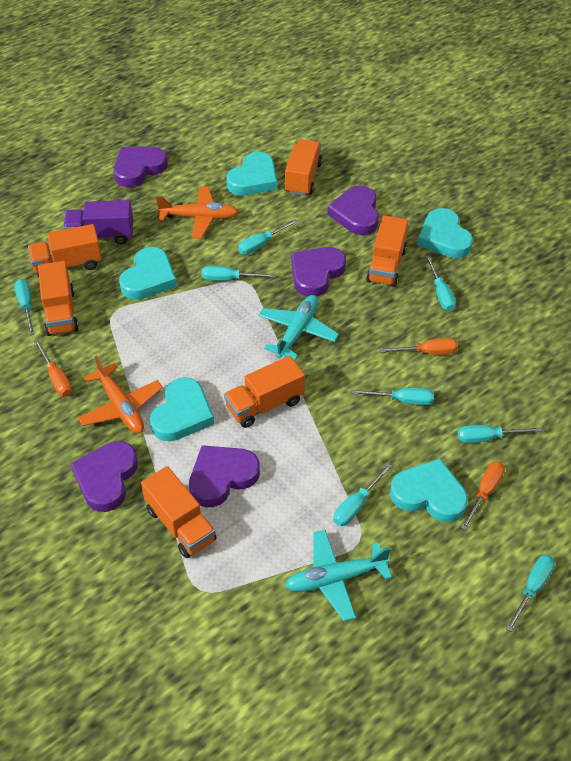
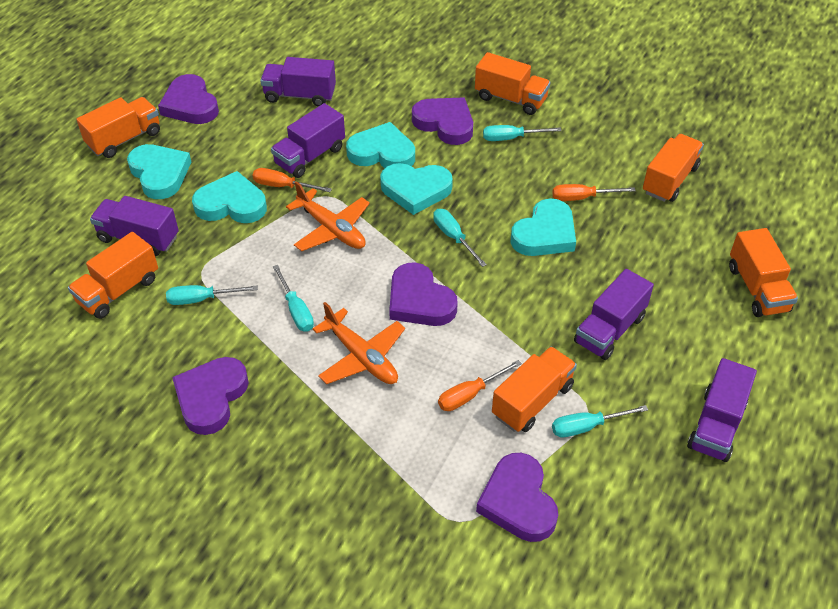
purple truck: [63,200,133,244] = 1 -> [90,196,179,257] [260,57,336,107] [271,103,345,178] [574,269,654,360] [687,358,757,462] = 5
turquoise plane: [258,295,339,360] [285,530,392,621] = 2 -> none = 0
turquoise screwdriver: [14,279,35,336] [202,266,276,281] [238,219,298,255] [333,464,392,526] [352,388,434,405] [426,256,456,311] [458,425,542,443] [506,555,555,632] = 8 -> [166,285,258,305] [273,265,314,332] [433,209,487,267] [483,125,561,141] [552,405,648,437] = 5

